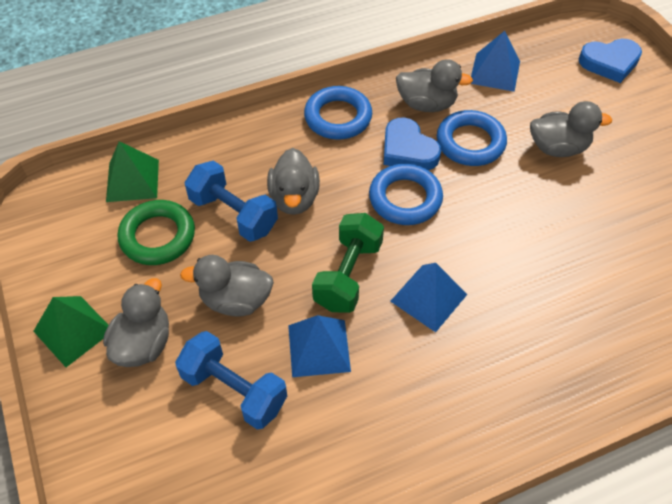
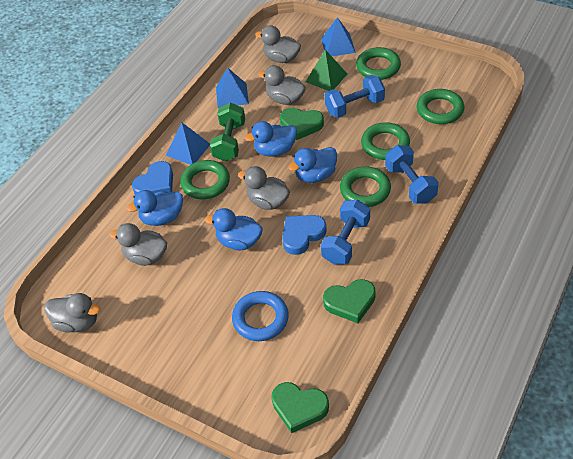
blue duck: none = 0 -> [126,190,183,226] [205,208,262,250] [245,121,297,157] [288,147,337,183] = 4
blue dumbbell: [175,331,287,430] [185,160,278,242] = 2 -> [321,199,370,265] [325,75,385,118] [385,145,439,204] = 3
blue ring: [304,86,372,140] [369,164,443,225] [437,110,507,166] = 3 -> [232,291,289,341] = 1
green heart: none = 0 -> [271,382,329,433] [280,108,324,140] [323,279,376,323] = 3
green pyramid: [33,296,108,367] [106,141,159,202] = 2 -> [306,50,347,91] = 1
green ring: [118,200,195,265] = 1 -> [180,160,230,199] [340,167,391,207] [356,47,401,80] [361,122,410,160] [417,89,464,124] = 5

